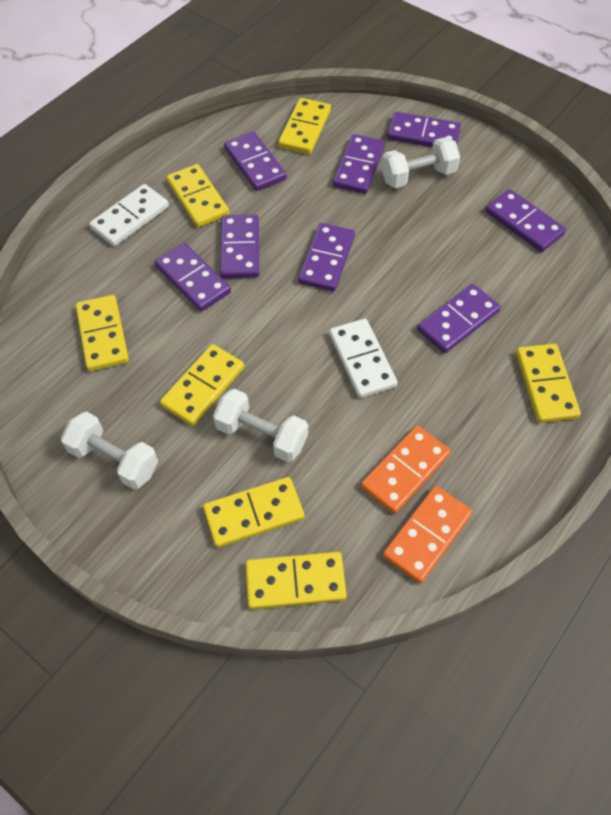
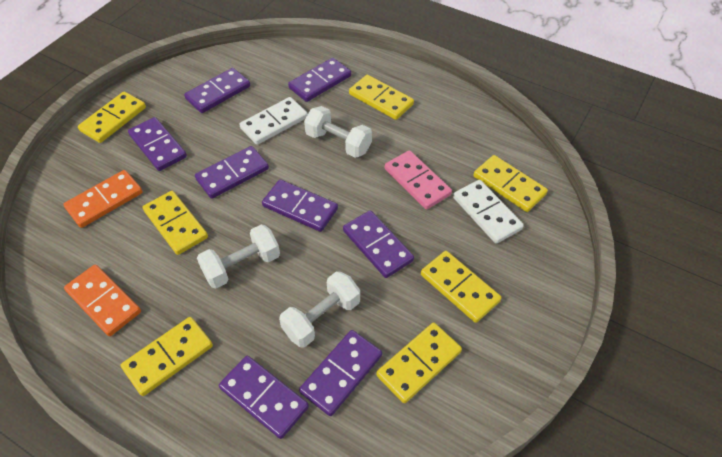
pink domino: none = 0 -> [385,150,452,209] = 1

